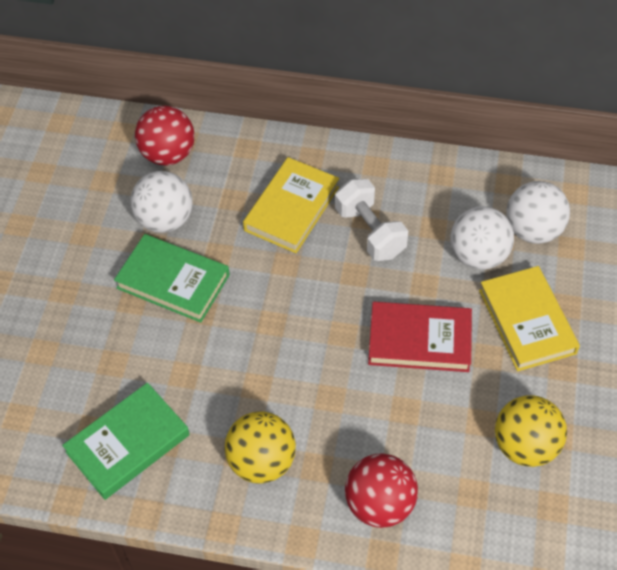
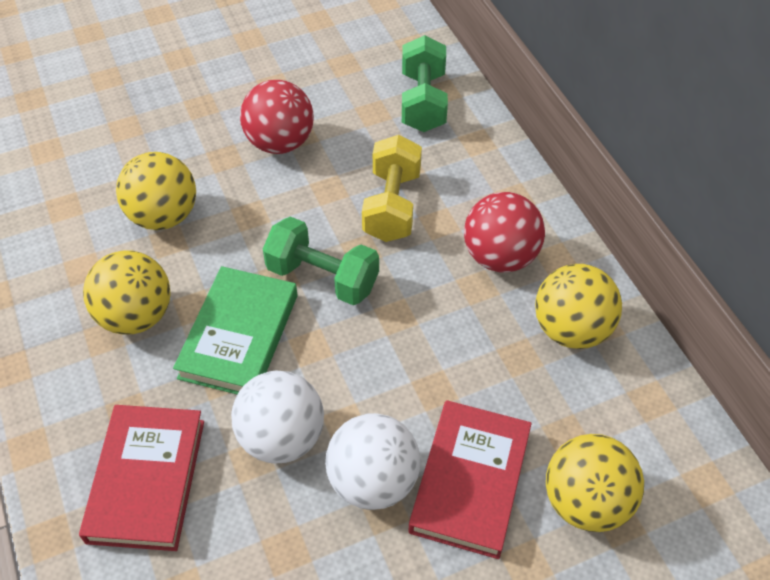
green book: [62,383,190,500] [114,234,230,323] = 2 -> [173,266,298,394] = 1
green dumbbell: none = 0 -> [263,217,379,305] [402,35,448,132] = 2
red book: [368,302,472,372] = 1 -> [79,405,204,551] [409,400,532,559] = 2
white ball: [130,171,192,233] [450,206,514,270] [506,181,570,244] = 3 -> [231,371,324,464] [325,413,420,510] = 2
white dumbbell: [335,179,408,261] = 1 -> none = 0
yellow ball: [225,411,296,483] [495,395,567,467] = 2 -> [83,250,171,335] [116,152,196,230] [535,264,622,349] [546,434,644,532] = 4
yellow book: [243,157,339,253] [479,266,580,371] = 2 -> none = 0
yellow dumbbell: none = 0 -> [362,135,422,242] = 1

